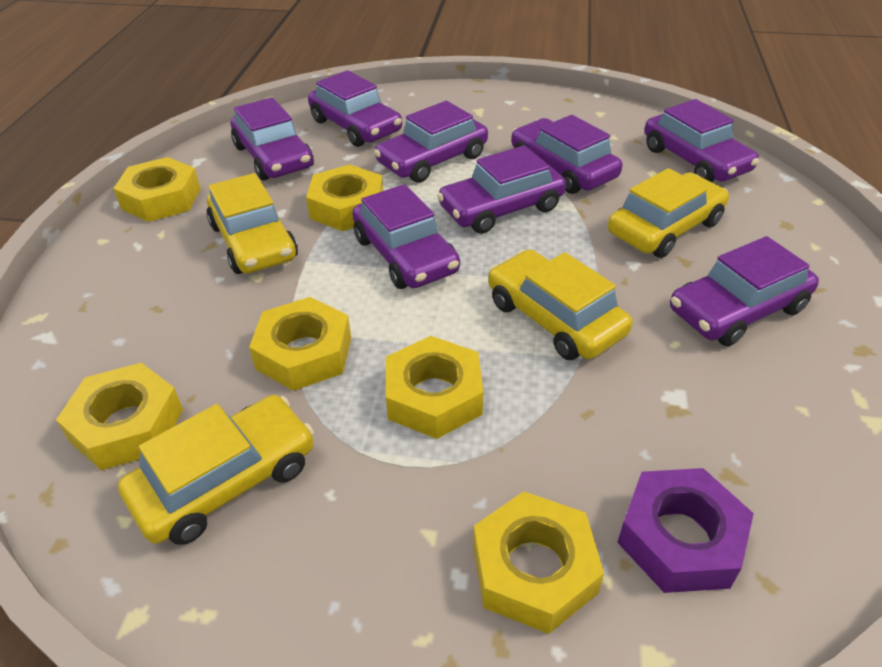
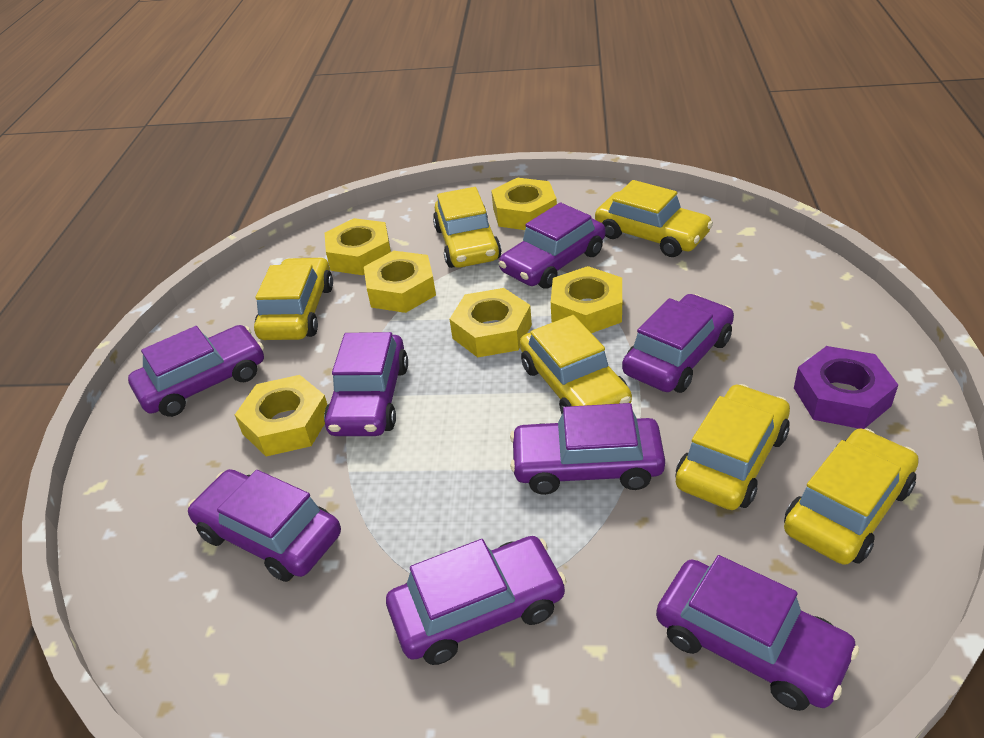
yellow car: [118,395,314,545] [206,173,298,274] [488,249,633,360] [608,168,729,258] = 4 -> [254,257,333,340] [433,187,502,268] [520,315,632,414] [595,180,713,257] [676,384,790,510] [784,428,919,565] = 6

